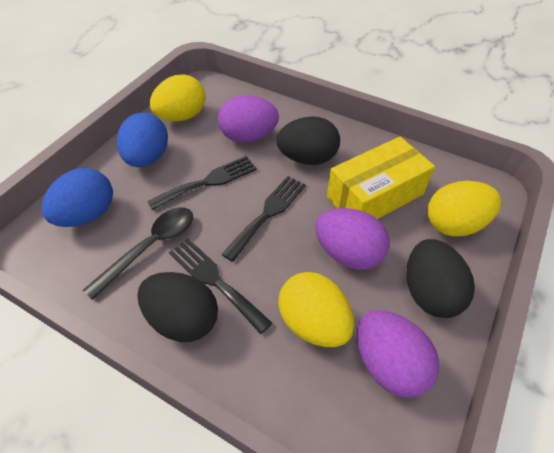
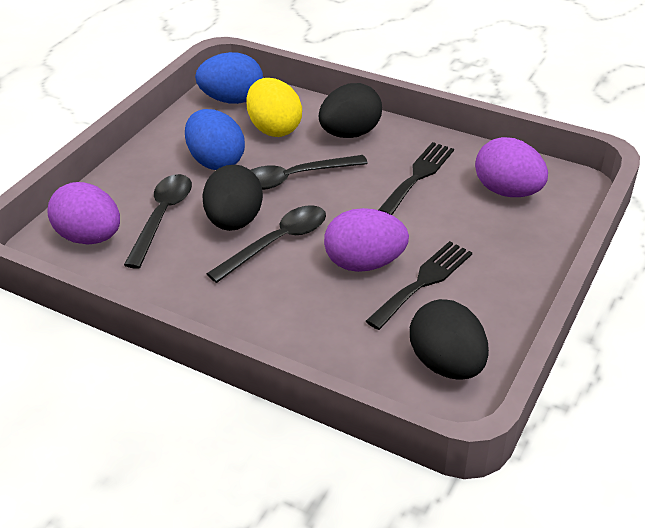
black fork: [147,156,257,210] [169,239,272,334] [221,176,306,262] = 3 -> [366,241,472,330] [378,142,454,215] = 2
black spoon: [83,207,193,300] = 1 -> [124,174,192,269] [207,205,326,283] [250,155,368,190] = 3
yellow box: [327,137,435,219] = 1 -> none = 0
yellow egg: [150,75,206,121] [278,272,354,347] [428,181,501,237] = 3 -> [246,78,302,137] = 1

